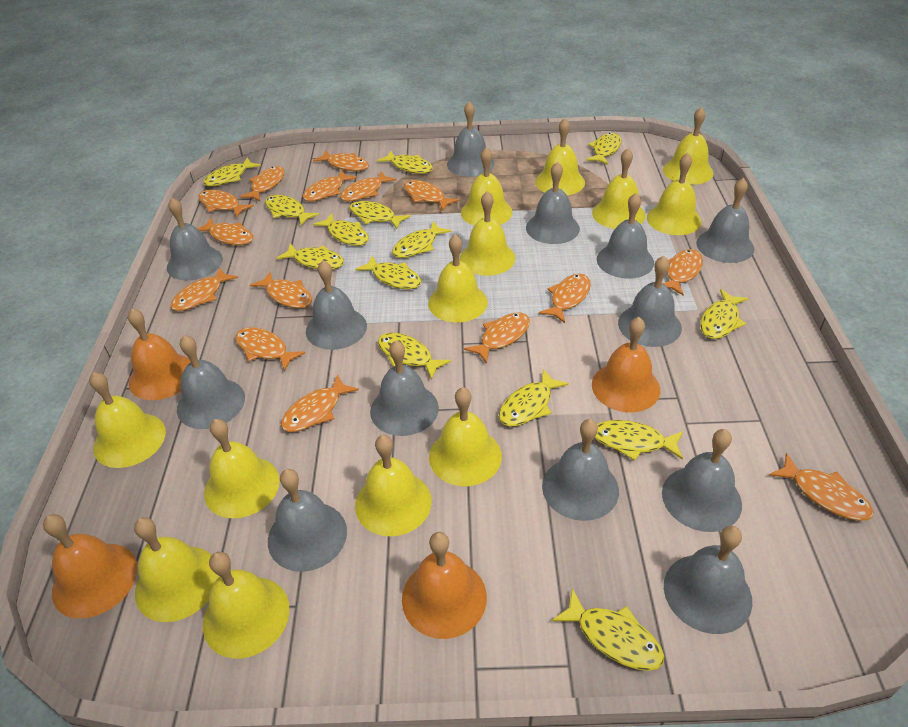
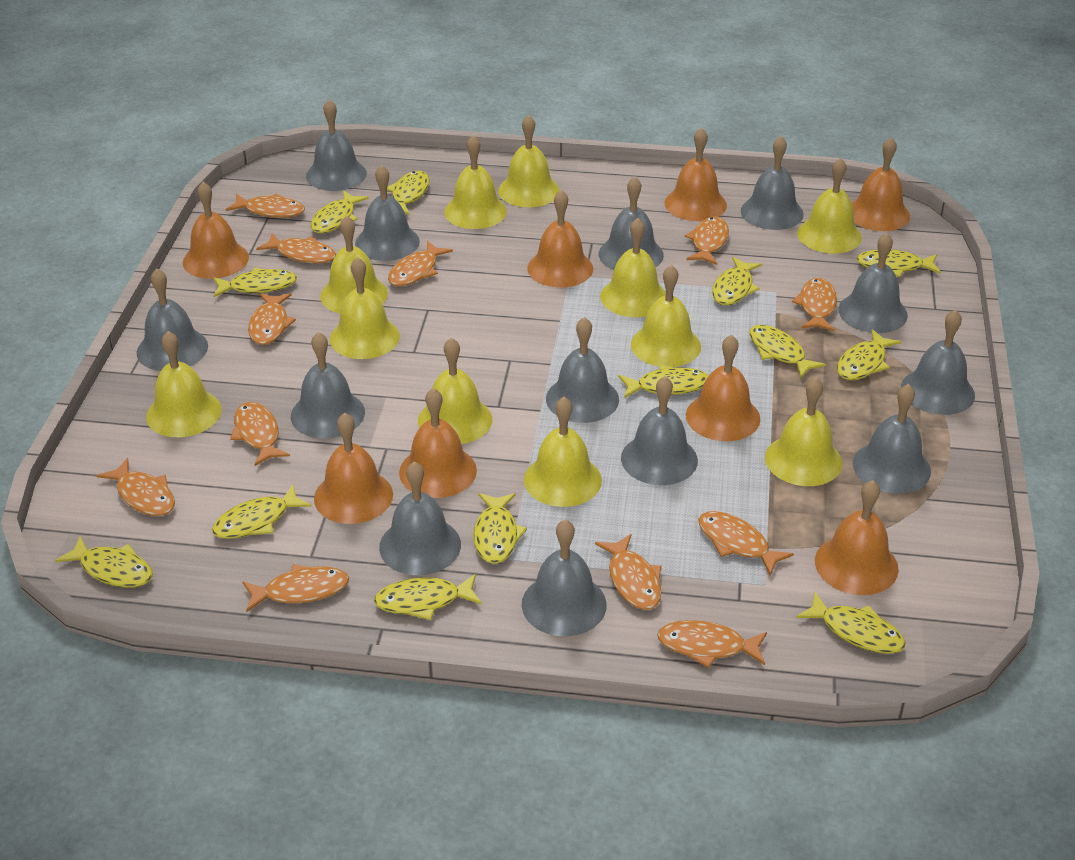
orange bell: [43,514,137,619] [128,308,191,400] [402,532,487,639] [592,317,660,413] = 4 -> [183,182,249,279] [314,413,393,524] [399,388,477,498] [528,190,593,288] [665,128,727,221] [686,334,760,441] [815,480,899,595] [852,137,910,231] = 8
orange fish: [171,267,238,311] [197,218,253,245] [198,190,254,217] [235,327,305,371] [239,166,285,201] [250,272,312,308] [281,375,359,432] [303,170,357,201] [313,150,369,171] [340,171,396,201] [404,180,459,211] [464,313,530,364] [539,274,591,323] [663,249,703,296] [769,453,873,521] = 15 -> [97,458,175,516] [225,194,305,218] [230,402,290,466] [243,564,349,612] [248,293,296,345] [256,233,336,263] [388,241,453,287] [595,534,662,610] [657,620,767,668] [685,217,729,265] [698,511,794,576] [792,278,837,331] = 12
yellow bell: [89,372,166,468] [134,517,219,622] [203,552,290,658] [204,419,280,518] [355,435,432,536] [428,235,488,323] [429,387,502,486] [460,191,515,276] [461,147,513,226] [535,118,585,195] [592,148,645,229] [647,153,701,235] [663,107,714,185] = 13 -> [146,331,221,437] [320,215,388,314] [330,257,400,359] [418,338,492,444] [444,135,507,229] [498,115,560,207] [524,397,602,507] [600,218,666,317] [631,265,701,367] [765,377,842,486] [797,158,862,253] = 11
yellow fish: [203,157,261,186] [265,195,319,226] [277,244,344,269] [313,213,369,246] [349,201,411,229] [355,256,421,289] [377,150,433,174] [378,333,451,380] [392,222,451,258] [499,369,569,427] [552,588,665,671] [586,133,621,165] [595,420,683,461] [700,289,749,339] = 14 -> [55,536,153,588] [212,484,312,539] [213,268,297,297] [311,190,369,233] [374,574,482,620] [387,171,430,215] [473,493,527,564] [618,365,708,398] [712,257,762,305] [749,325,826,378] [796,591,906,654] [837,329,901,380] [857,249,941,277] = 13

